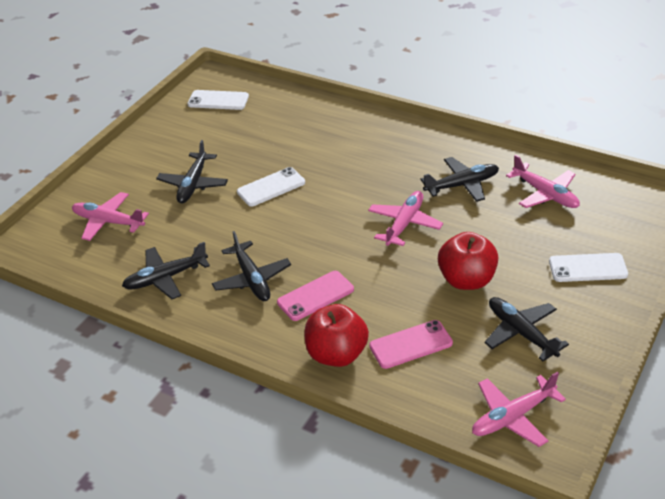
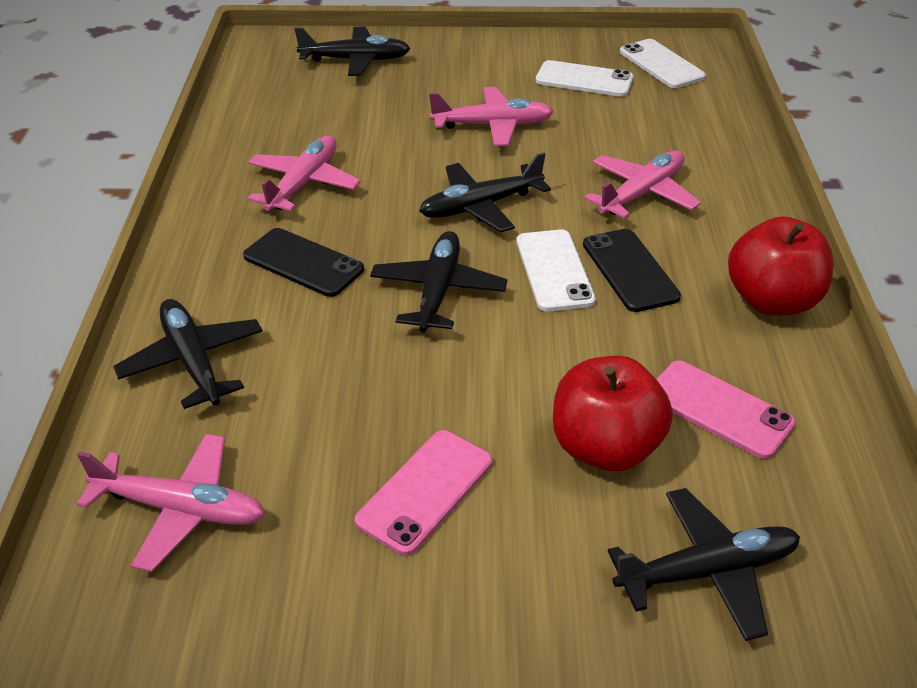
black phone: none = 0 -> [243,228,364,297] [583,229,681,312] = 2

